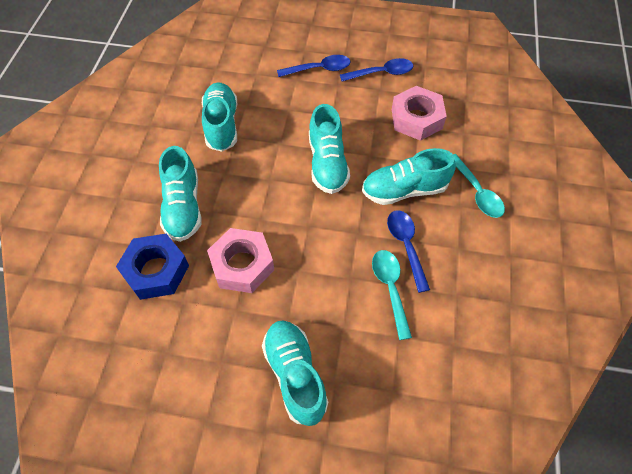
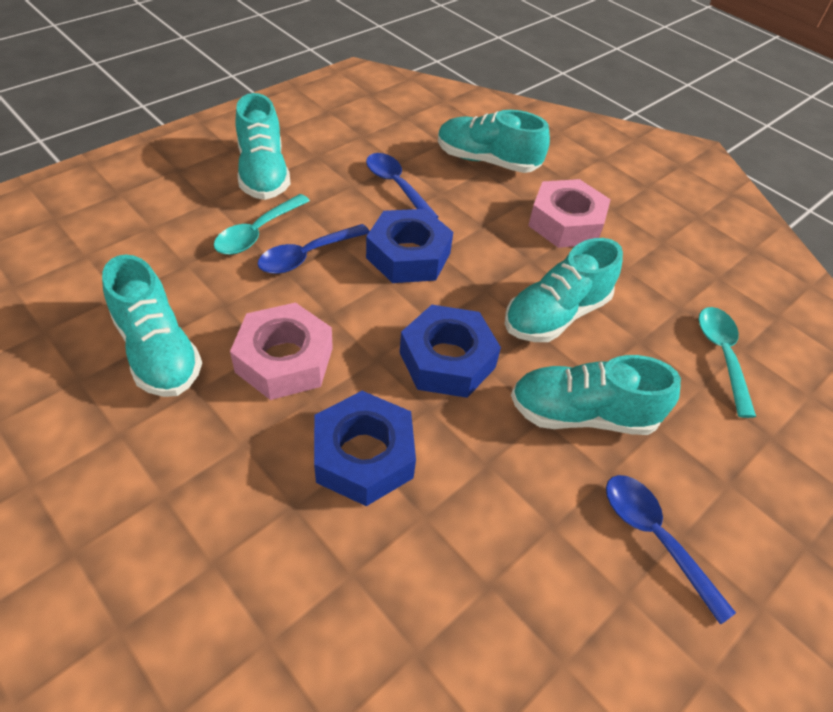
blue nut: [116,234,189,300] = 1 -> [314,391,416,506] [366,209,453,283] [400,305,501,398] = 3

